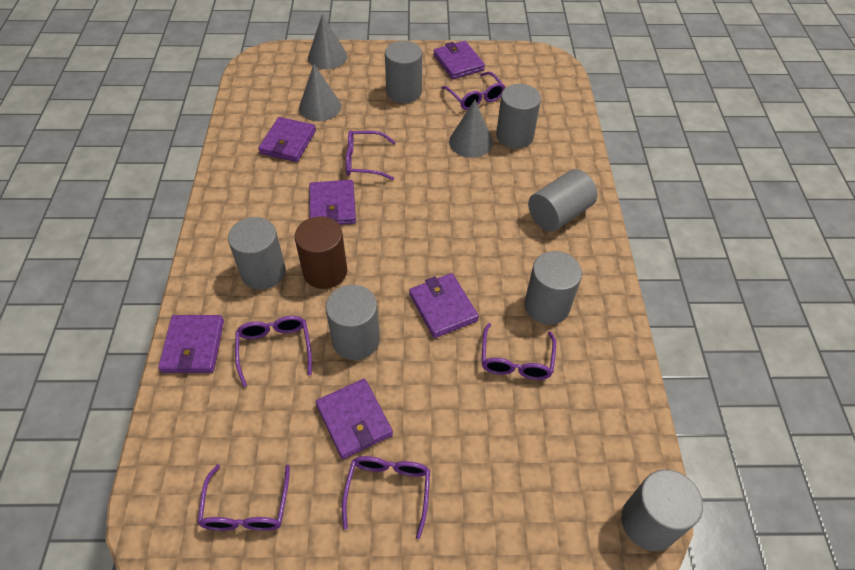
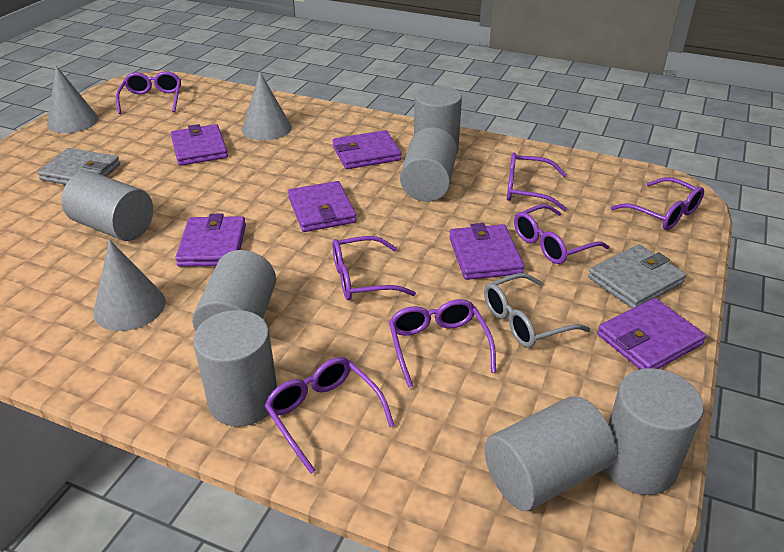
brown cylinder: [295,216,347,289] = 1 -> none = 0
grey glasses: none = 0 -> [484,273,590,348] = 1
grey wallet: none = 0 -> [37,148,120,185] [588,244,686,308] = 2
purple glasses: [197,465,290,531] [235,316,312,387] [342,456,430,539] [346,130,396,180] [441,72,505,110] [481,323,556,380] = 6 -> [116,71,181,114] [264,357,395,474] [332,236,416,300] [389,299,496,388] [507,153,567,211] [514,204,609,264] [611,177,704,230] = 7

